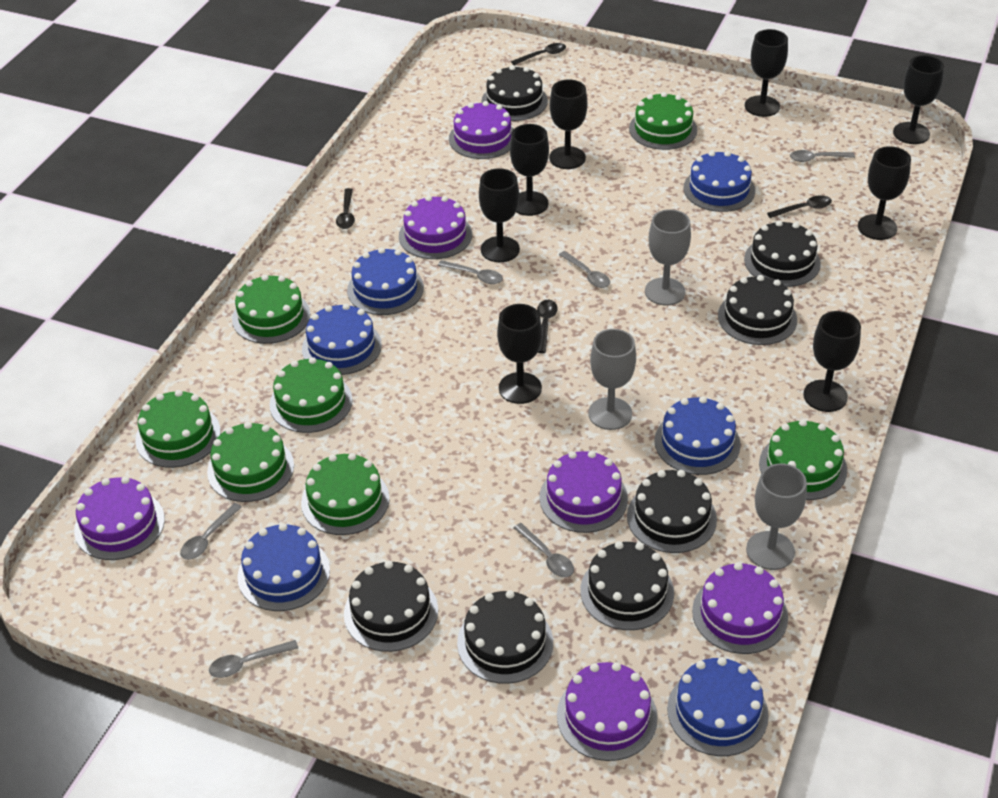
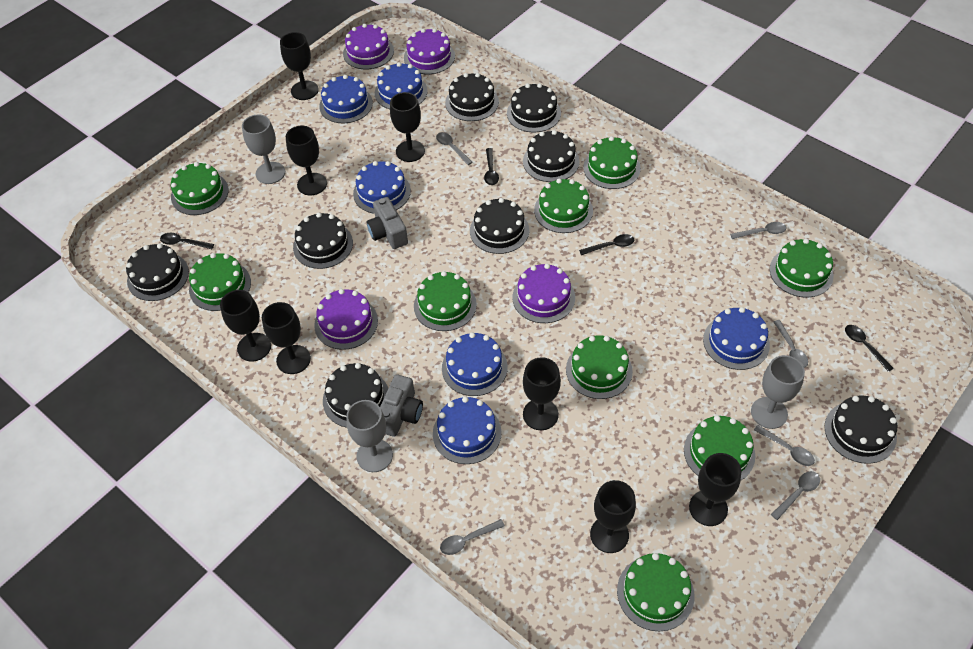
black cake: [344,560,438,652] [457,590,553,684] [481,65,548,121] [580,541,674,630] [627,470,717,553] [718,275,797,345] [744,220,821,287] = 7 -> [126,244,189,301] [293,213,353,269] [323,363,388,428] [445,73,499,121] [470,198,529,254] [507,83,561,133] [523,130,580,182] [824,395,897,464] = 8
green cake: [135,390,221,468] [207,422,294,502] [232,275,310,344] [269,357,353,433] [301,453,390,535] [629,92,697,150] [759,419,847,500] = 7 -> [171,162,229,215] [189,253,251,311] [414,271,477,331] [534,179,593,233] [566,336,633,399] [583,136,641,189] [617,553,695,631] [684,415,755,480] [770,239,834,298] = 9
grey camera: none = 0 -> [367,197,408,249] [380,375,423,437] = 2
purple cake: [74,476,165,560] [399,196,472,259] [449,101,514,159] [539,451,628,533] [557,662,658,761] [692,562,788,654] = 6 -> [314,289,378,350] [343,24,394,69] [404,28,455,74] [513,264,575,323] = 4

